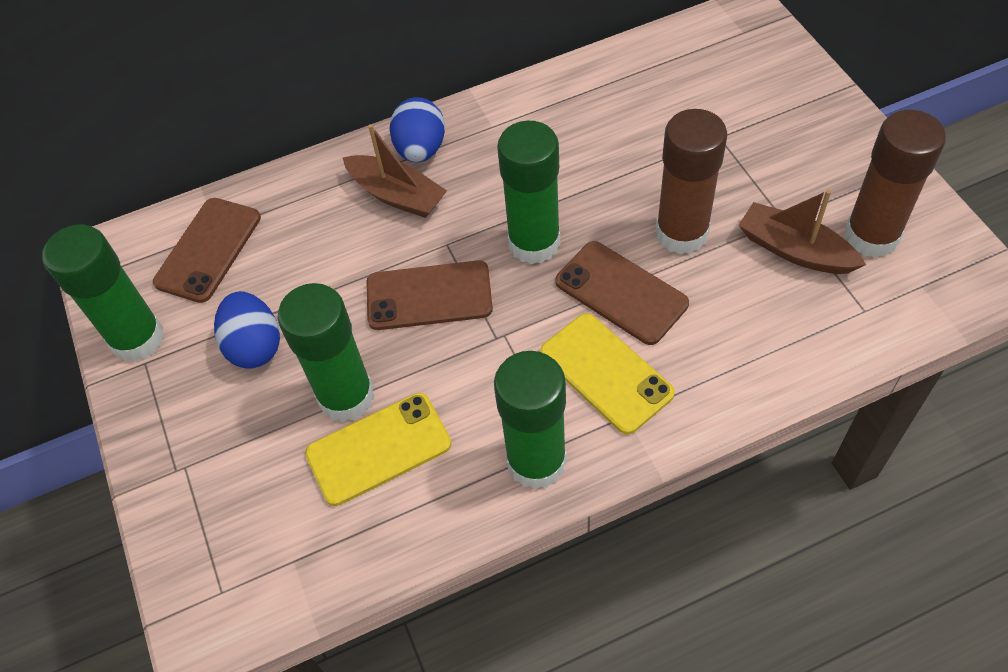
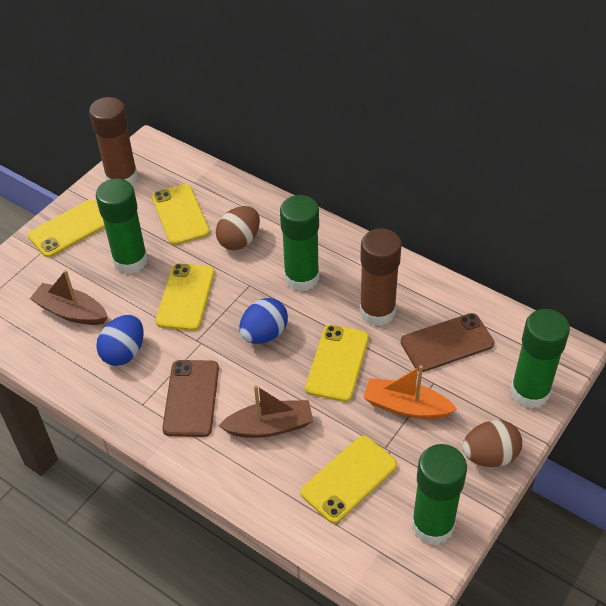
brown egg: none = 0 -> [216,206,260,250] [462,420,522,467] = 2
brown phone: [153,198,261,303] [366,260,493,330] [555,241,689,345] = 3 -> [162,360,219,437] [401,313,494,372] = 2
orange boat: none = 0 -> [363,365,457,419] = 1
yellow phone: [305,393,451,506] [540,313,675,434] = 2 -> [28,200,105,257] [152,184,210,245] [156,263,215,331] [300,436,397,524] [305,325,369,402] = 5

